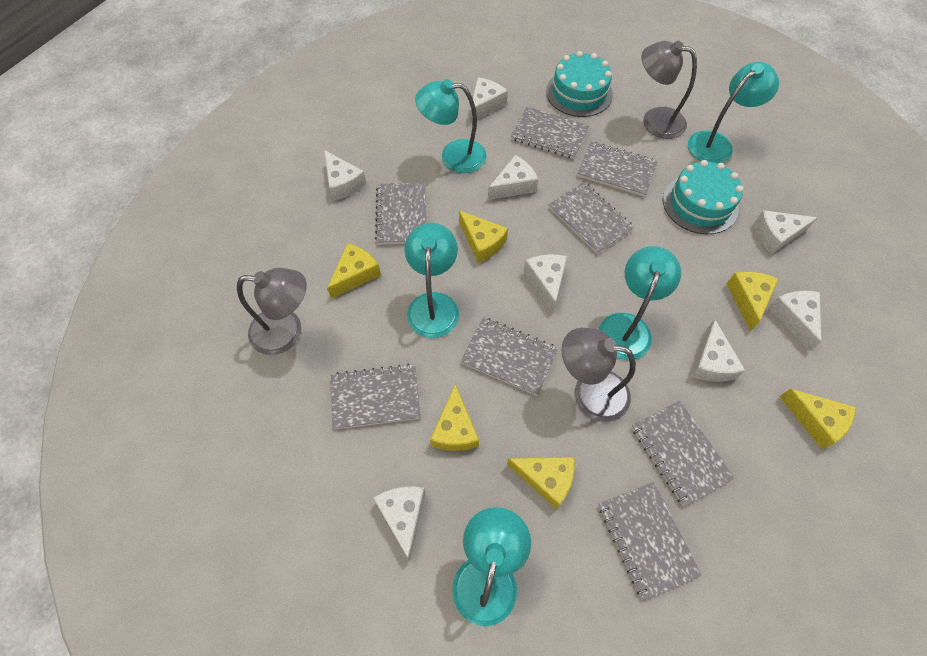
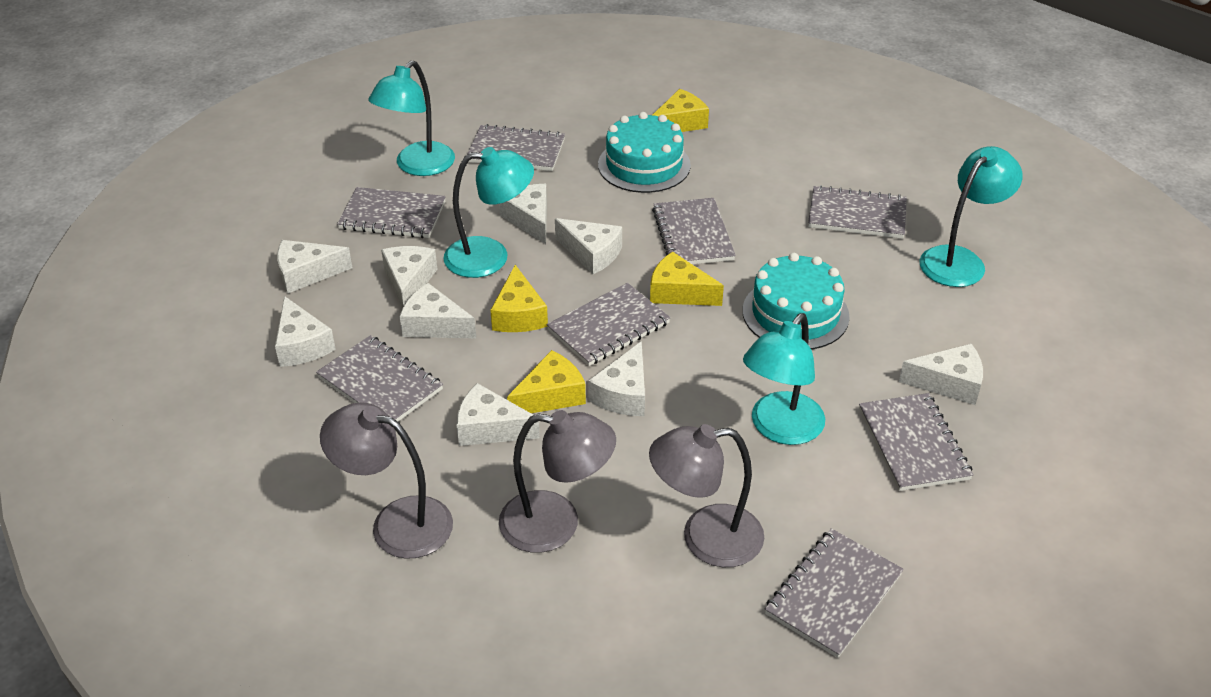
turquoise lamp: [404,223,459,338] [415,79,487,173] [452,507,531,626] [599,246,681,360] [688,62,779,164] = 5 -> [368,60,455,176] [444,147,534,278] [743,313,825,445] [919,146,1023,287] = 4
white cheese: [324,150,366,201] [373,486,426,561] [470,77,508,123] [488,155,539,200] [524,254,567,312] [691,319,745,382] [754,210,818,254] [768,291,821,352] = 8 -> [275,296,336,367] [277,240,353,293] [381,246,437,308] [400,283,476,338] [457,383,540,446] [499,184,547,244] [555,218,622,274] [588,341,645,416] [899,344,983,405] = 9
yellow cheese: [327,243,381,299] [430,384,479,451] [459,211,508,263] [507,457,575,510] [726,272,778,331] [779,389,856,449] = 6 -> [490,265,548,332] [507,350,586,413] [650,252,724,306] [653,89,709,132] = 4

